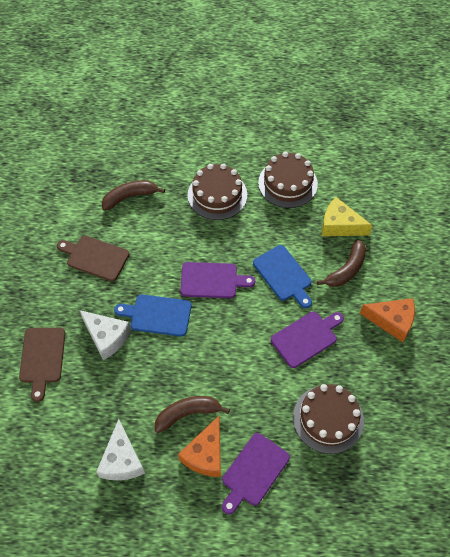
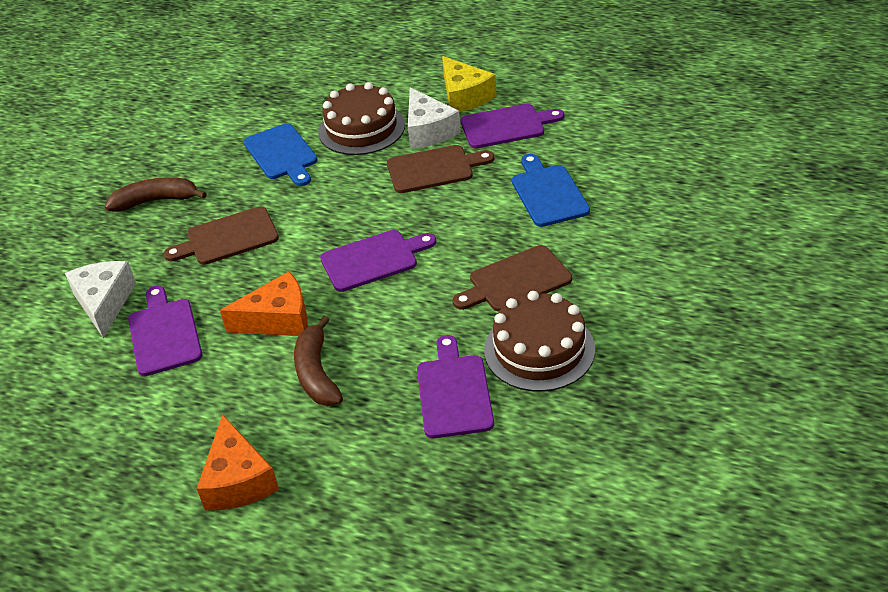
brown banana: [102,180,165,211] [155,396,230,433] [317,239,366,287] = 3 -> [105,177,207,212] [294,316,343,406] = 2
brown cake: [188,163,247,220] [258,152,318,208] [293,384,364,454] = 3 -> [318,82,405,155] [484,291,595,392] = 2
brown cutting board: [19,328,65,402] [57,236,129,281] = 2 -> [164,207,279,265] [387,145,494,193] [453,245,572,312] = 3
purple cutting board: [180,262,255,298] [222,433,290,514] [271,311,344,368] = 3 -> [128,286,202,376] [320,230,436,292] [417,335,494,438] [461,104,564,148] = 4

